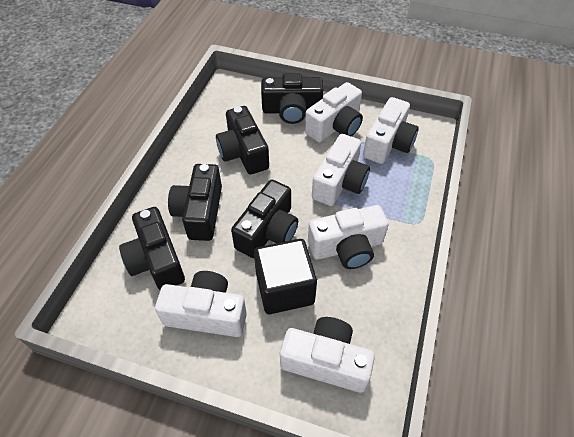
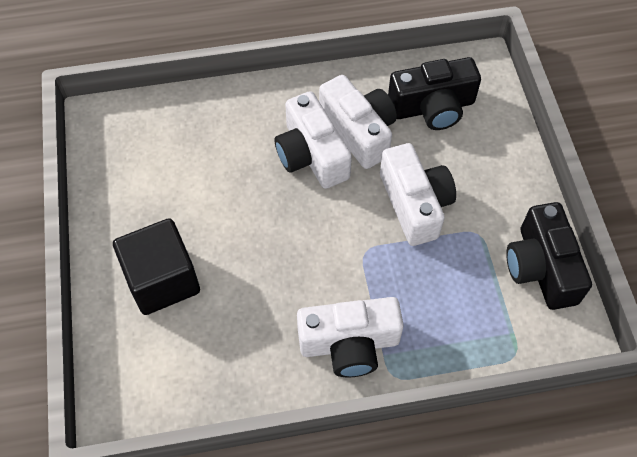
black camera: [119,207,185,290] [168,164,222,241] [216,106,269,174] [231,180,298,258] [261,73,324,124] = 5 -> [388,57,481,130] [506,202,592,310] = 2
white camera: [155,271,247,337] [280,317,375,393] [305,82,363,142] [308,205,388,269] [312,134,370,206] [363,97,419,164] = 6 -> [275,91,352,189] [297,297,404,377] [319,75,397,169] [380,143,456,246] = 4

